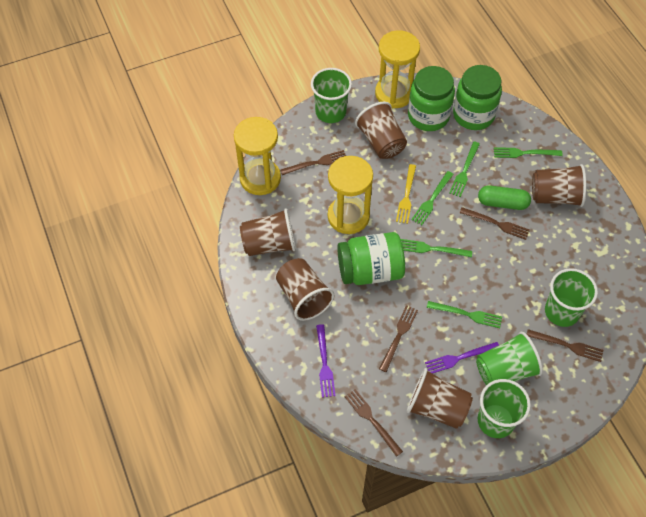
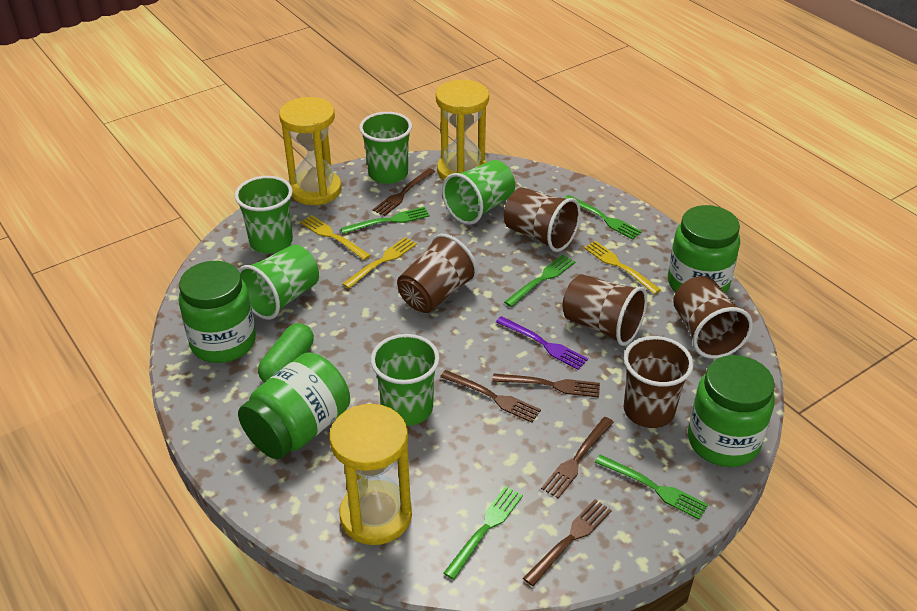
green cup: [311,68,352,123] [476,332,543,385] [478,379,531,438] [545,268,598,327] = 4 -> [235,176,293,253] [238,245,319,320] [359,112,412,184] [371,334,440,426] [442,160,515,225] = 5
green jar: [337,232,405,285] [408,66,455,131] [453,65,502,130] = 3 -> [179,261,256,363] [238,352,350,459] [668,205,740,294] [688,355,775,467] = 4
purple fork: [316,324,336,397] [425,342,499,374] = 2 -> [496,316,588,370] = 1
yellow fork: [396,164,416,224] = 1 -> [300,215,371,260] [342,237,417,289] [584,241,661,294] = 3

